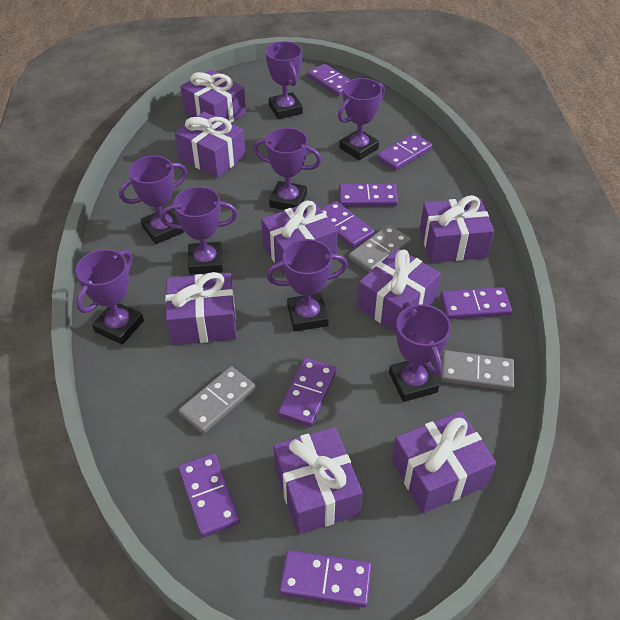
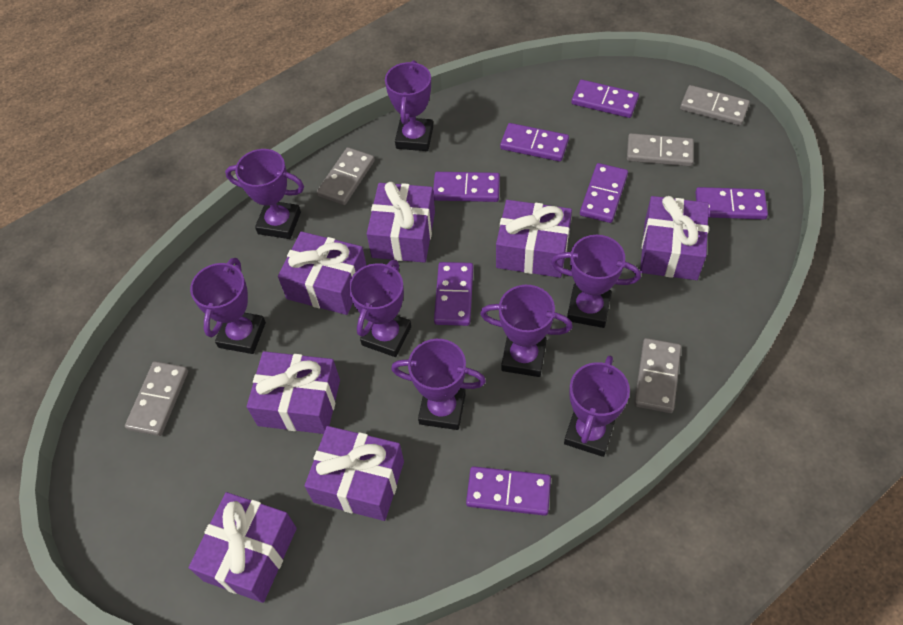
grey domino: [179,366,256,434] [349,225,411,272] [441,350,514,391] = 3 -> [125,361,188,436] [317,147,375,205] [627,133,694,166] [634,338,681,413] [680,85,750,126] = 5
purple domino: [178,453,240,537] [278,358,337,427] [279,550,371,608] [307,64,350,96] [321,201,375,248] [339,183,398,207] [377,133,432,171] [440,287,512,319] = 8 -> [433,172,500,202] [434,262,473,326] [466,466,551,516] [500,123,569,162] [572,80,639,118] [580,163,628,223] [695,187,768,220] = 7
purple gift: [165,272,237,345] [175,112,246,178] [180,69,246,123] [261,200,338,276] [273,427,363,535] [357,248,441,332] [392,411,496,513] [420,195,494,263] = 8 -> [189,492,297,603] [247,351,340,434] [278,232,367,315] [305,426,404,521] [367,182,435,263] [496,200,572,278] [640,196,709,280] = 7

